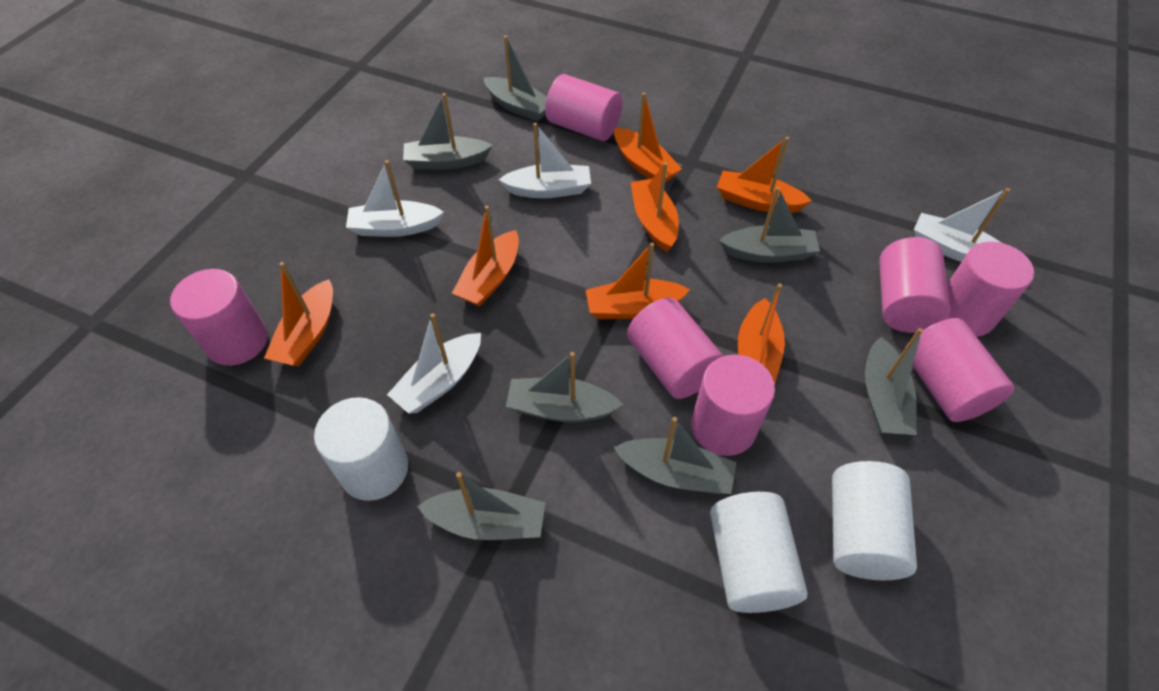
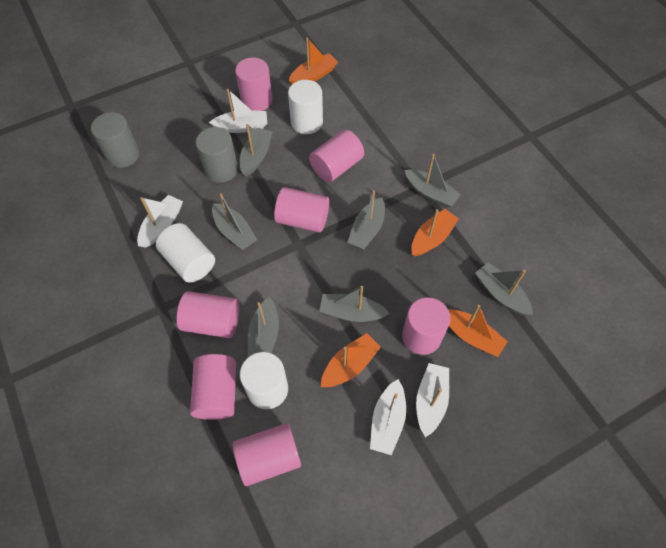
grey cylinder: none = 0 -> [91,112,140,168] [196,127,238,183] = 2
orange boat: [264,262,333,367] [452,205,519,307] [586,243,690,319] [614,92,682,182] [630,162,679,252] [717,137,812,213] [738,283,785,384] = 7 -> [289,38,338,84] [321,333,381,387] [411,209,459,256] [448,305,508,357] = 4

